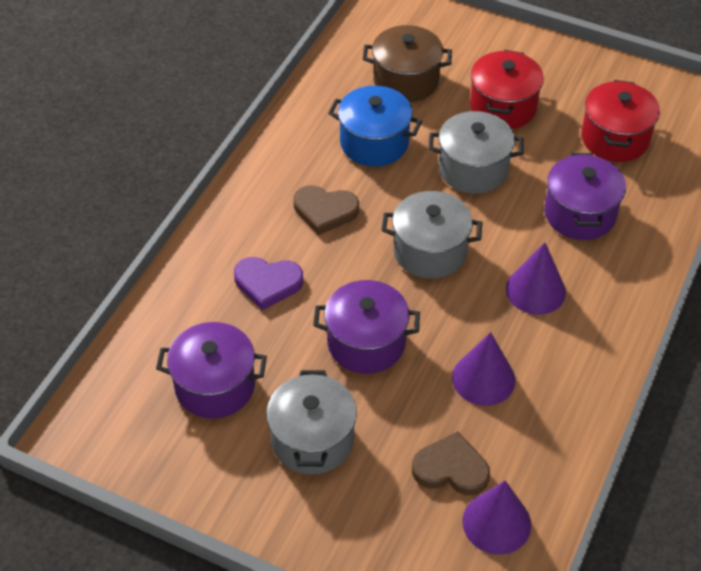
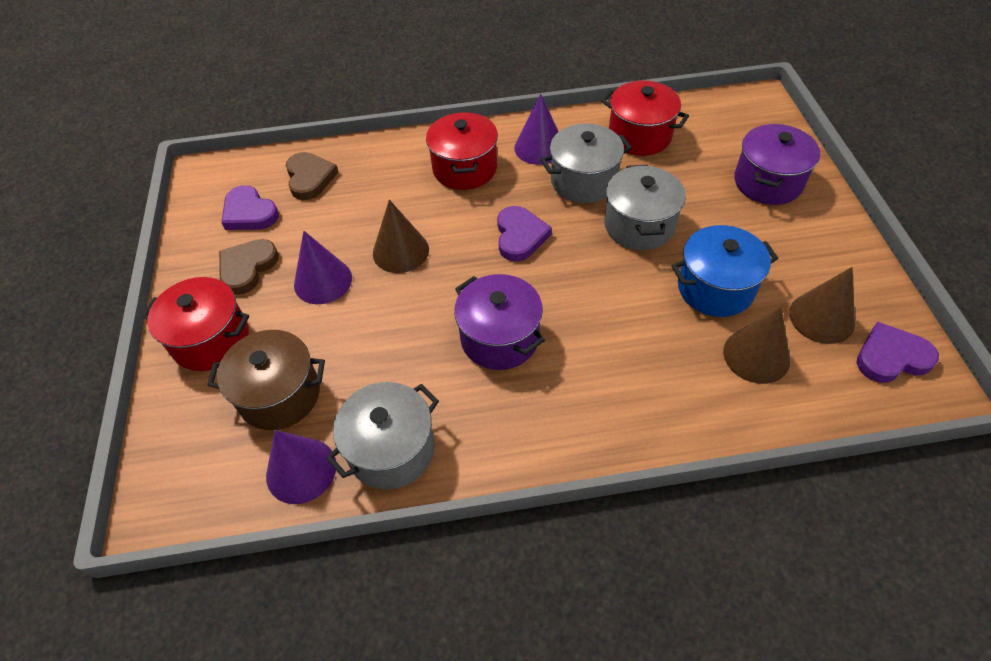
brown cone: none = 0 -> [373,200,429,273] [723,307,790,384] [789,267,855,344] = 3
purple heart: [234,257,303,310] = 1 -> [221,185,279,230] [497,206,552,261] [857,321,939,383] = 3
purple pot: [156,322,267,419] [313,280,420,374] [544,153,626,240] = 3 -> [454,274,545,370] [734,124,820,205] = 2
red pot: [470,50,544,129] [581,80,660,162] = 2 -> [142,277,249,371] [426,112,498,190] [601,81,689,156] = 3

